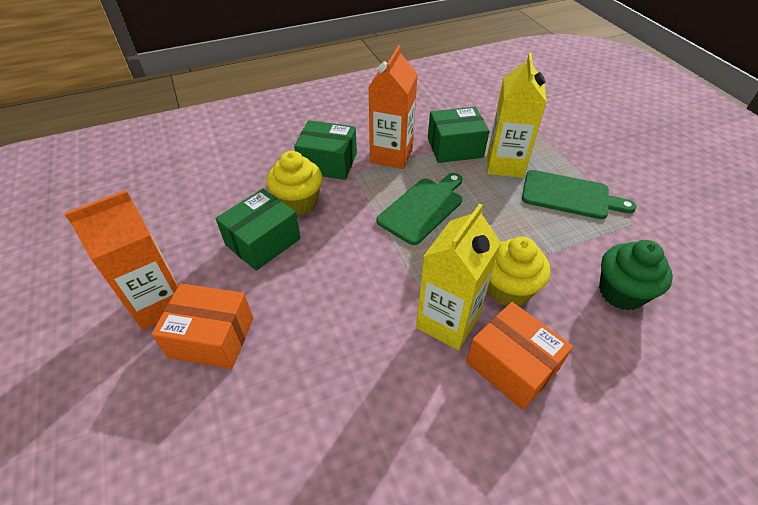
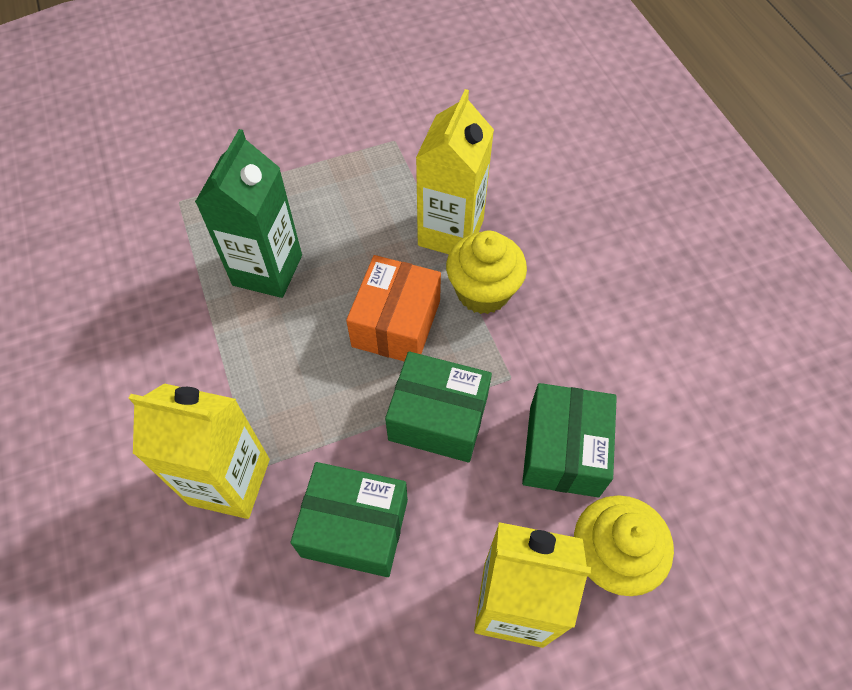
green carton: none = 0 -> [195,129,302,298] = 1
green cupcake: [599,240,673,311] = 1 -> none = 0
green cutting board: [376,173,462,245] [522,170,637,219] = 2 -> none = 0
orange box: [151,283,253,369] [466,302,573,410] = 2 -> [346,255,441,361] = 1
orange carton: [64,190,178,330] [368,45,418,169] = 2 -> none = 0
yellow carton: [416,203,501,350] [487,53,547,178] = 2 -> [129,383,270,519] [416,89,494,254] [474,522,591,648] = 3

